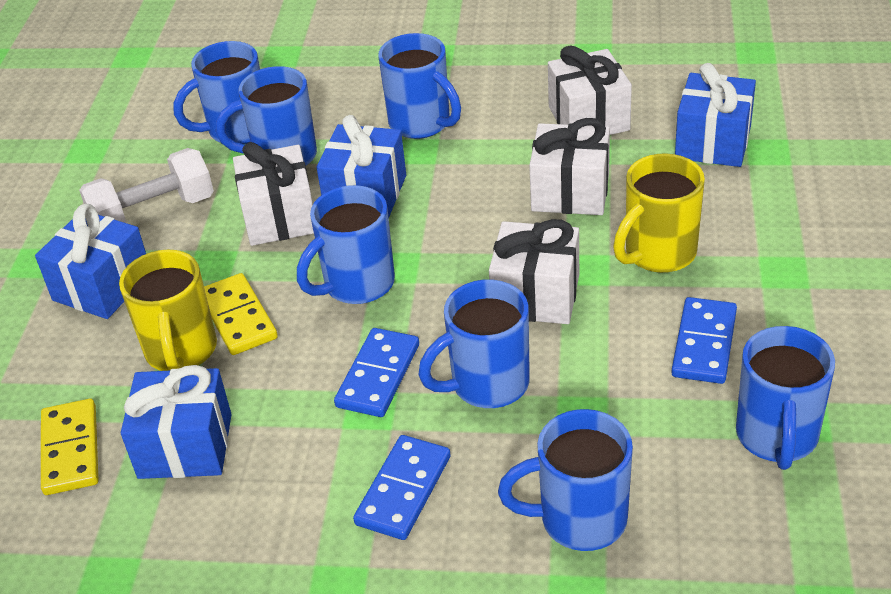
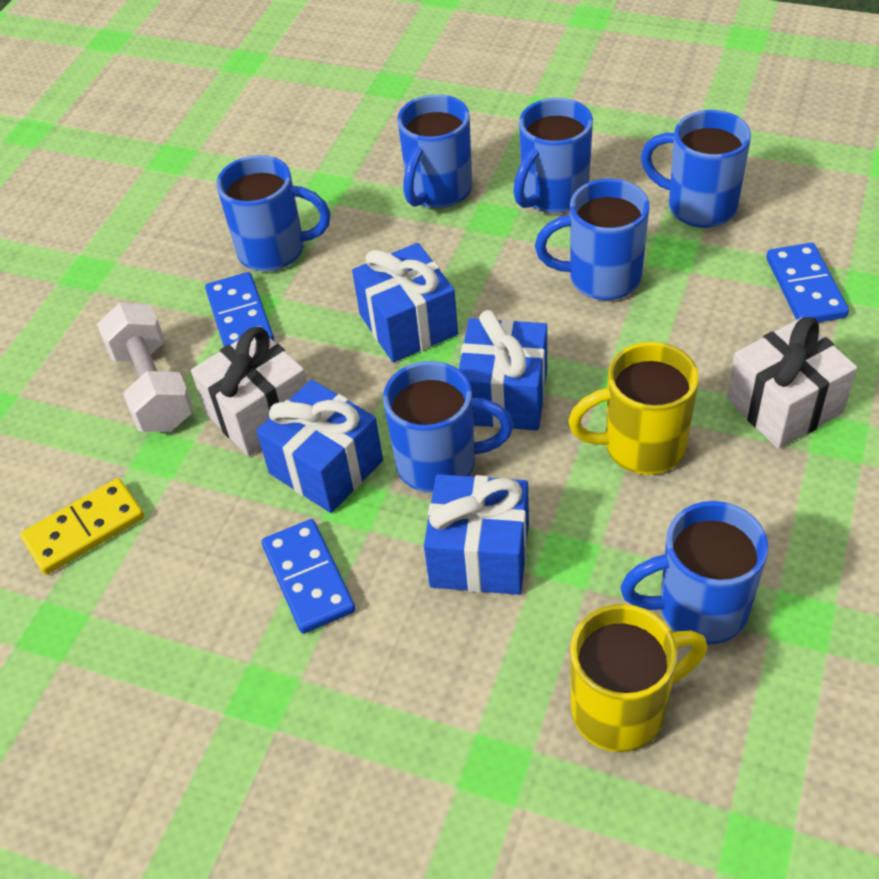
white gift: [233,142,314,246] [489,219,579,324] [529,118,610,215] [548,45,632,135] = 4 -> [191,327,307,457] [727,317,857,449] = 2
yellow domino: [41,399,98,495] [204,273,278,355] = 2 -> [20,478,144,575] = 1

